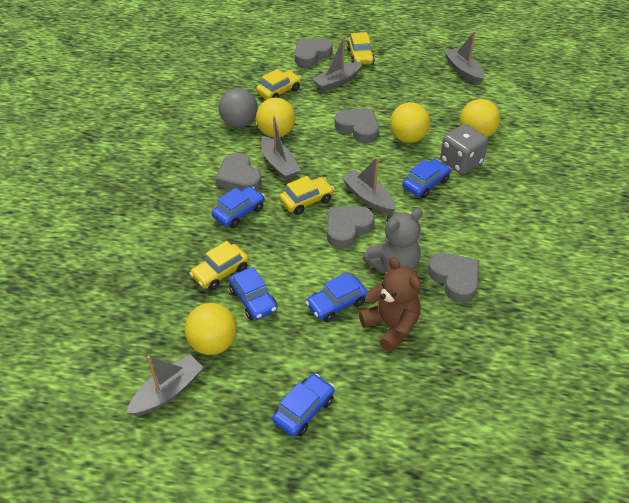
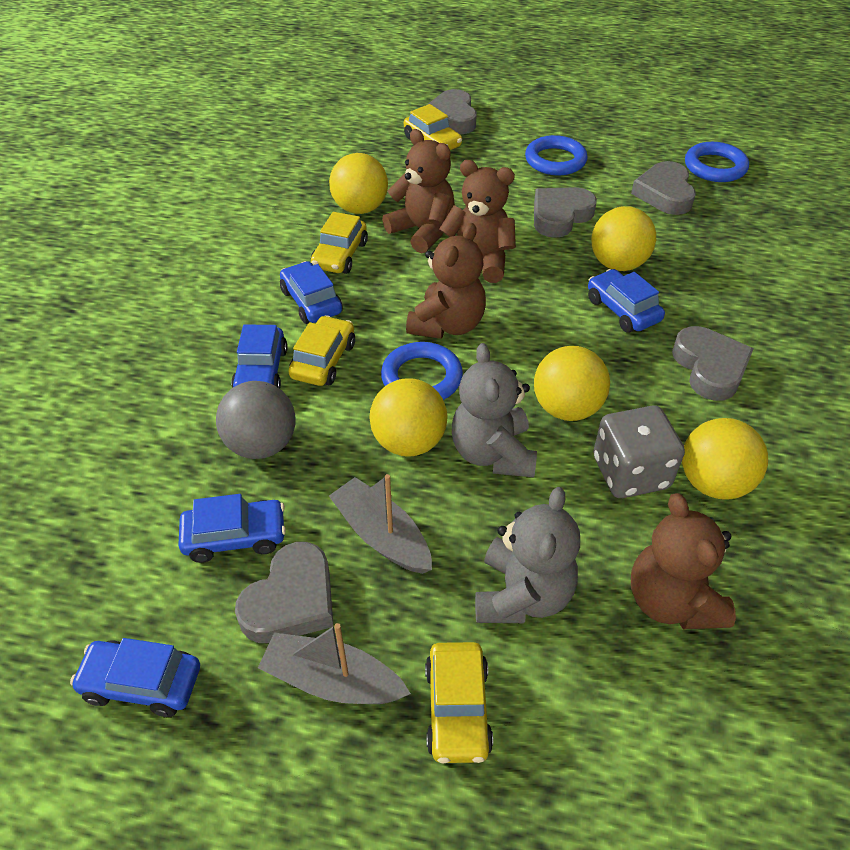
blue ring: none = 0 -> [381,342,463,400] [525,135,587,175] [685,142,749,182] = 3
brown teddy bear: [359,257,421,352] = 1 -> [382,129,455,253] [406,223,486,339] [439,160,516,283] [631,493,736,629] = 4
grey boat: [126,355,204,416] [261,116,301,180] [312,36,362,92] [342,157,396,214] [444,31,484,84] = 5 -> [258,623,411,704] [329,474,432,574] = 2
grey teddy bear: [363,209,423,273] = 1 -> [452,343,537,477] [475,487,580,623] = 2
yellow ball: [185,303,237,355] [256,98,295,137] [390,102,430,143] [460,99,500,137] = 4 -> [329,153,388,214] [369,378,448,457] [534,346,610,421] [591,206,656,271] [682,418,768,500] = 5

